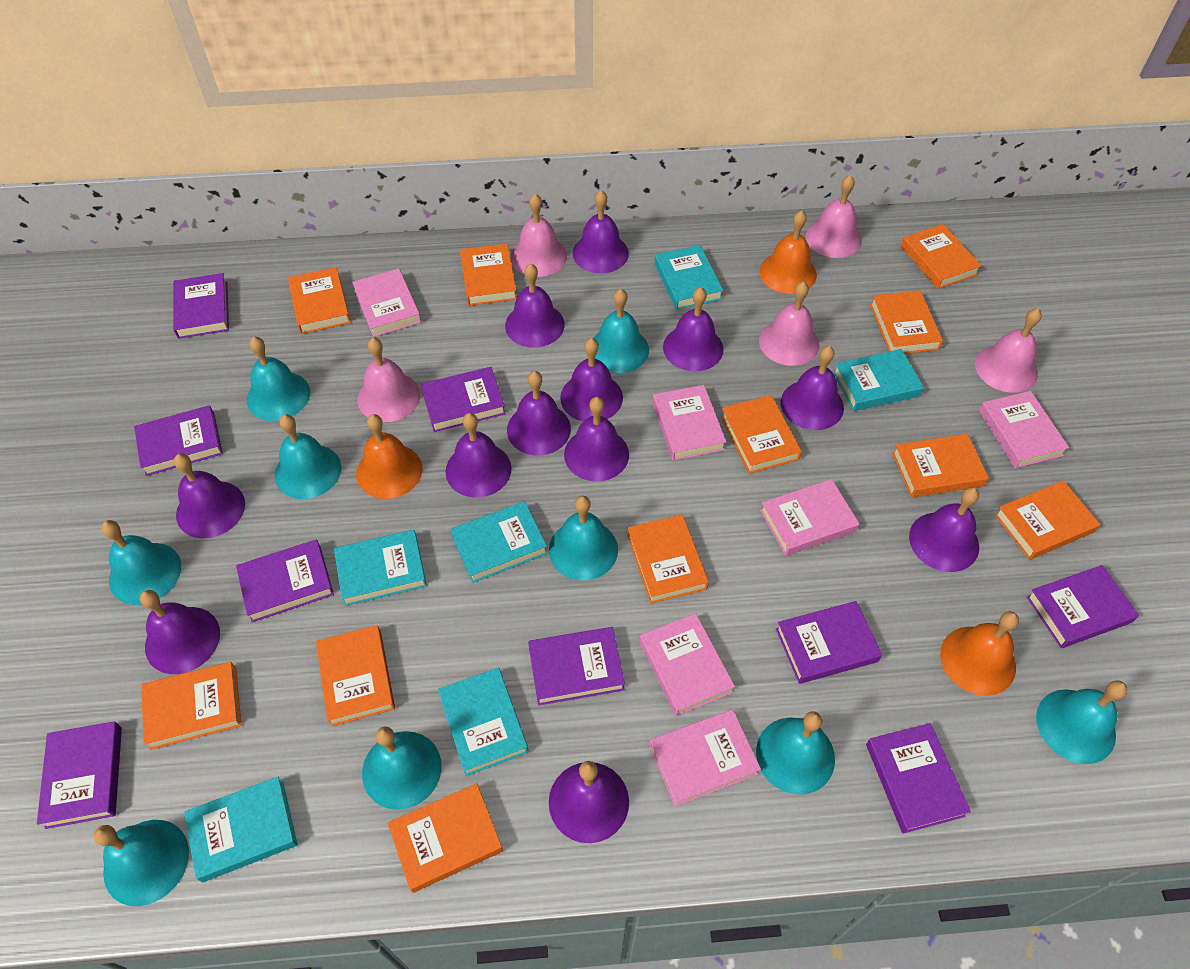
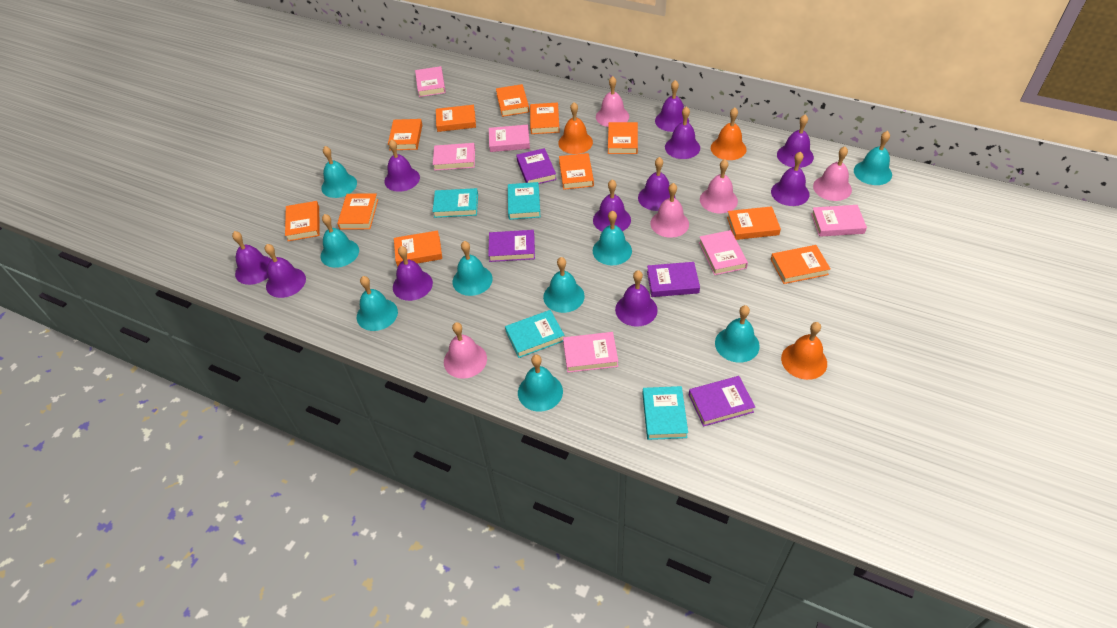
purple bell: [140,590,220,674] [174,454,245,538] [445,413,512,498] [505,263,565,348] [507,371,571,455] [549,761,629,843] [560,338,623,421] [564,397,629,482] [572,190,629,273] [663,287,724,371] [781,346,844,430] [909,487,979,572] = 12 -> [232,231,271,285] [265,244,306,298] [384,139,420,192] [393,246,433,301] [593,179,631,231] [615,270,658,327] [638,157,676,211] [655,80,689,132] [665,106,700,159] [771,152,810,206] [777,114,814,168] = 11
purple book: [37,721,122,829] [134,405,223,476] [173,273,229,339] [236,539,334,622] [421,367,506,432] [528,627,625,705] [776,601,882,684] [866,723,971,834] [1027,565,1139,648] = 9 -> [488,230,535,262] [516,148,556,184] [647,262,700,297] [689,376,755,427] = 4
turquoise book: [184,777,297,883] [334,530,427,606] [438,668,529,776] [451,501,548,583] [654,245,723,310] [833,349,924,411] = 6 -> [433,188,478,218] [505,310,564,358] [508,182,540,220] [642,386,688,440] = 4

